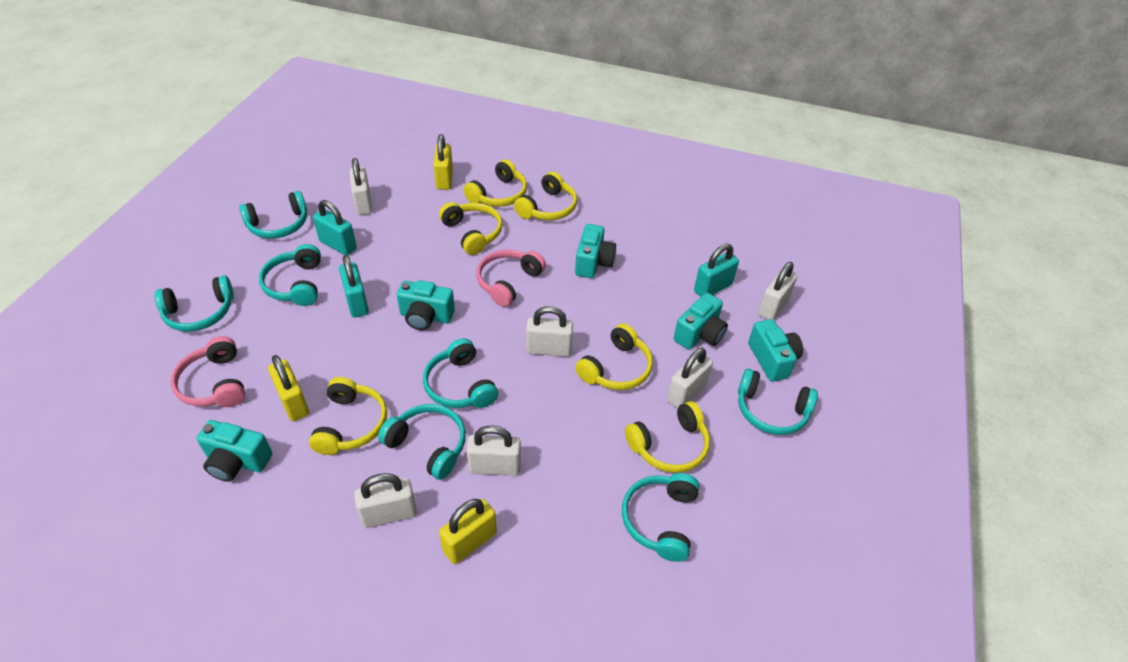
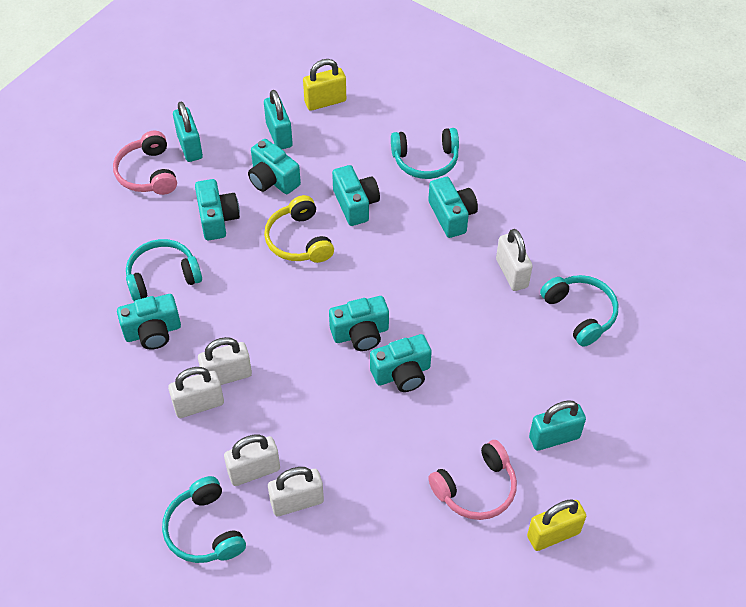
turquoise camera: [197,420,273,482] [397,280,455,330] [575,224,616,278] [674,293,728,350] [748,319,803,382] = 5 -> [117,294,181,350] [195,179,240,240] [248,139,301,194] [329,296,389,351] [332,165,380,226] [370,334,432,392] [428,177,478,238] = 7
turquoise headphones: [154,275,234,332] [239,191,307,238] [259,244,321,306] [378,404,466,480] [423,338,498,408] [622,473,699,562] [738,368,818,435] = 7 -> [126,239,202,301] [162,476,246,563] [391,128,459,179] [540,275,618,347] = 4
white padlock: [350,158,372,215] [354,473,417,528] [466,426,521,476] [526,306,573,357] [667,348,713,409] [758,262,797,320] = 6 -> [168,367,224,418] [198,337,252,385] [224,434,280,486] [268,467,324,516] [496,229,533,291] = 5
yellow headphones: [309,377,387,455] [439,202,503,255] [463,159,527,207] [514,172,577,220] [575,323,653,390] [625,401,710,473] = 6 -> [264,195,334,263] = 1
yellow padlock: [268,355,309,421] [433,134,453,190] [439,499,497,564] = 3 -> [303,59,346,111] [527,499,586,551] = 2

